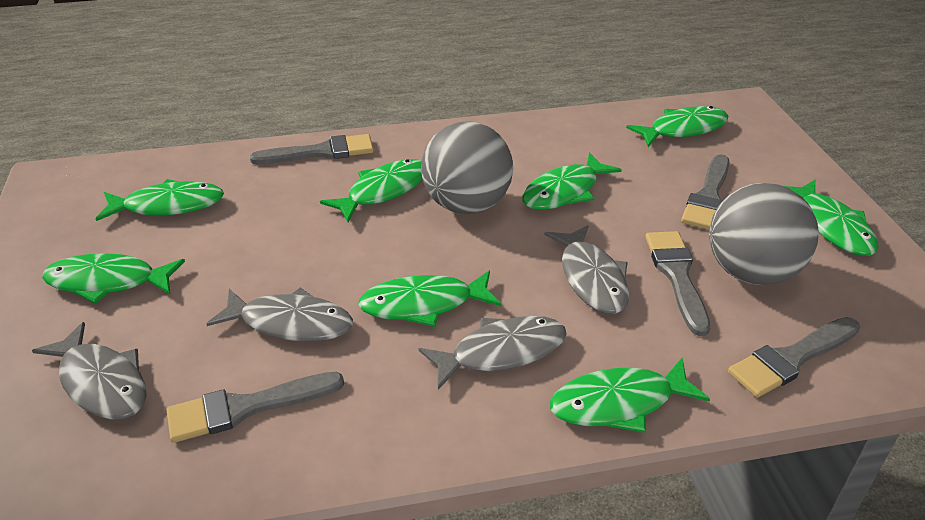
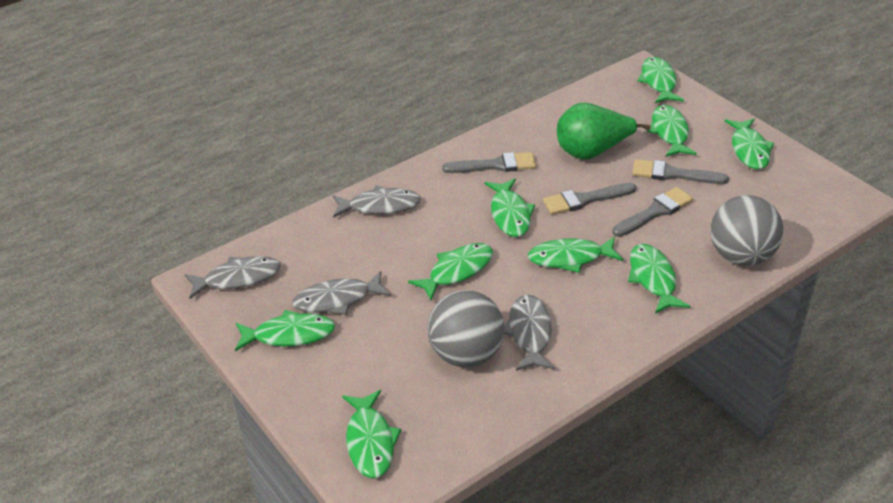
green fish: [42,253,185,304] [96,179,224,221] [320,159,423,222] [358,270,501,327] [522,152,622,210] [550,357,710,433] [626,106,729,147] [784,180,879,256] = 8 -> [235,310,335,351] [342,390,401,478] [408,243,493,300] [484,179,535,237] [528,236,623,273] [628,244,690,314] [637,57,684,103] [647,105,697,157] [725,119,774,170] = 9
green pear: none = 0 -> [557,103,651,160] = 1
grey brush: [167,372,344,443] [250,134,374,164] [645,231,710,336] [681,154,730,229] [728,317,860,398] = 5 -> [442,152,536,173] [543,183,636,215] [612,187,693,237] [632,159,729,184] = 4

